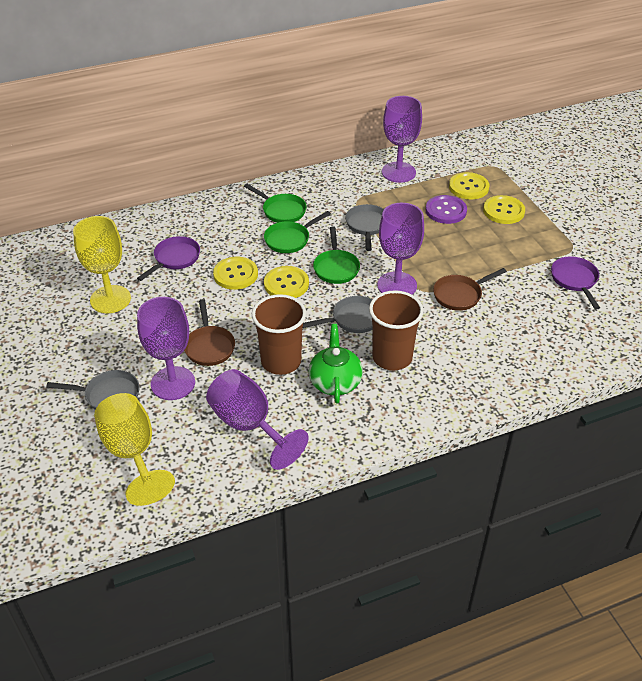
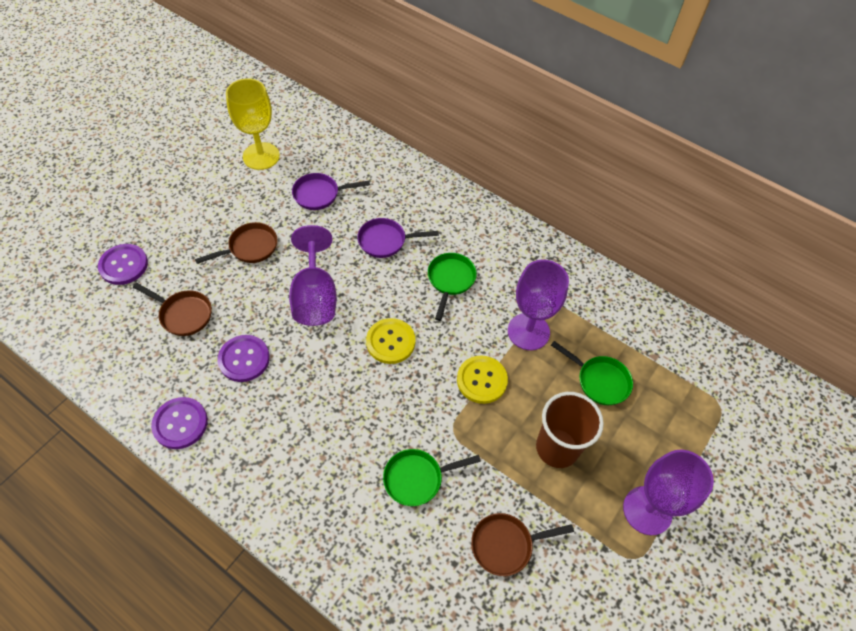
brown cup: [252,294,306,375] [369,290,424,370] = 2 -> [536,392,604,468] = 1
brown pan: [184,299,235,366] [433,268,507,311] = 2 -> [133,283,212,336] [195,222,277,264] [471,513,574,576] = 3
green teapot: [309,324,363,404] = 1 -> none = 0
grey pan: [46,370,140,410] [303,296,373,333] [345,204,384,251] = 3 -> none = 0
purple button: [426,195,467,224] = 1 -> [98,244,148,285] [151,397,208,449] [217,335,270,382] = 3
purple goblet: [137,297,195,400] [206,369,309,470] [377,203,424,295] [382,96,422,183] = 4 -> [289,225,337,326] [508,260,569,350] [623,450,714,535] = 3
yellow button: [213,257,258,290] [264,266,309,298] [449,172,489,199] [483,195,525,224] = 4 -> [366,318,415,364] [457,356,508,404] = 2
yellow goblet: [73,216,131,313] [94,393,175,506] = 2 -> [226,78,280,170] = 1

